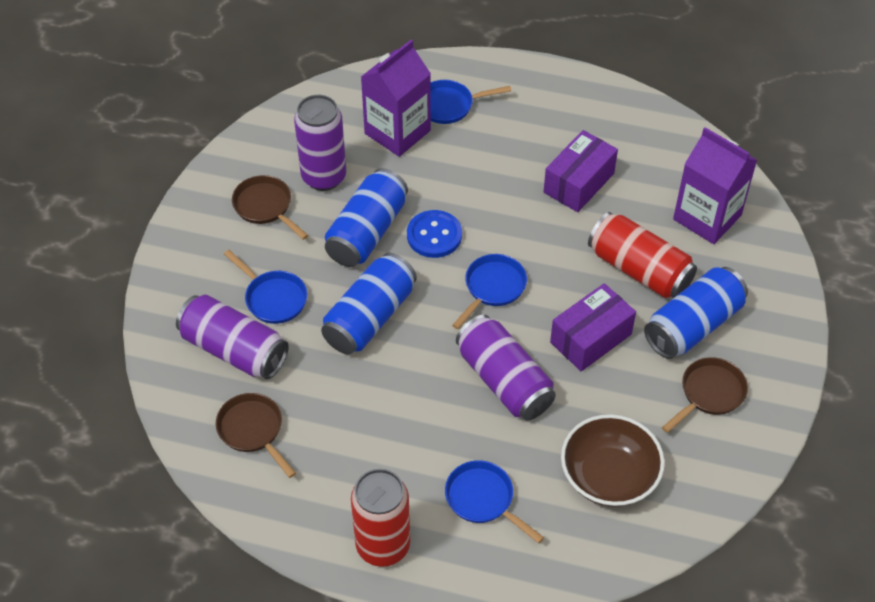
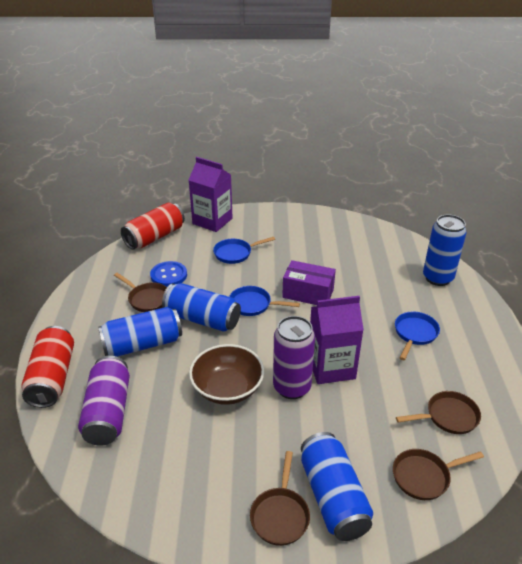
blue can: [321,253,417,355] [325,168,408,267] [644,267,748,359] = 3 -> [98,307,182,357] [162,283,241,332] [301,432,373,541] [423,215,466,286] = 4
blue pan: [224,250,307,324] [430,80,511,124] [445,460,544,543] [452,254,527,329] = 4 -> [213,237,275,264] [229,286,300,316] [395,312,440,360] = 3
brown pan: [216,393,296,478] [232,175,309,240] [662,357,748,433] = 3 -> [114,273,167,312] [250,451,310,546] [393,449,484,500] [396,391,481,434] = 4
purple box: [544,130,618,212] [550,283,636,372] = 2 -> [282,260,336,305] = 1
purple can: [176,295,289,379] [294,95,346,191] [456,314,556,421] = 3 -> [78,356,130,446] [273,316,315,399] = 2

